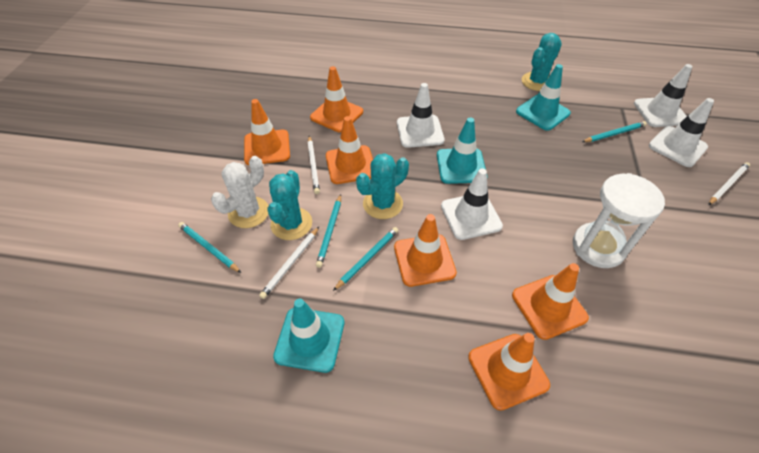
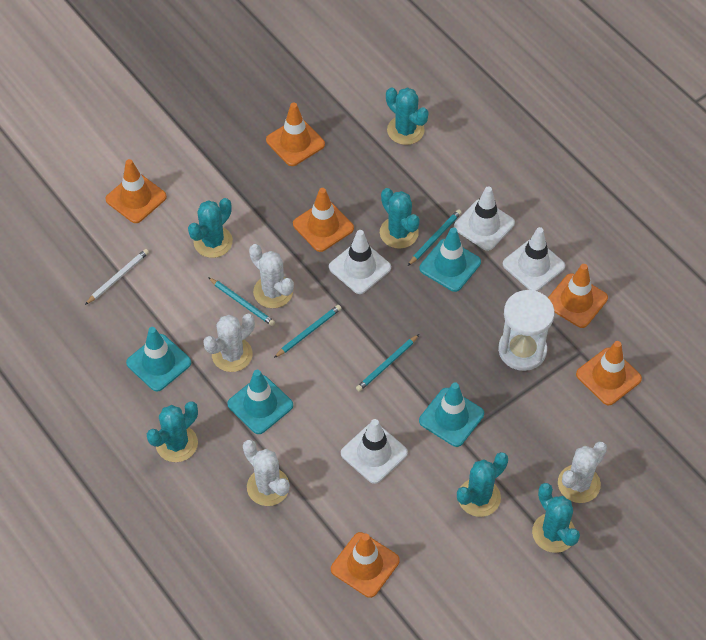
turquoise cactus: [268,170,312,240] [356,153,409,219] [522,33,562,91] = 3 -> [147,401,198,462] [188,198,233,258] [380,188,420,249] [386,87,429,145] [457,452,508,517] [532,483,580,553] = 6
turquoise traffic cone: [273,298,344,373] [437,118,486,184] [516,64,571,131] = 3 -> [126,327,191,392] [227,370,293,434] [419,228,481,292] [419,382,484,447] = 4
white cactus: [211,156,269,228] = 1 -> [203,314,255,372] [243,440,290,506] [249,244,294,308] [558,442,607,503] = 4
white pencil: [259,227,319,299] [308,136,320,194] [708,162,750,205] = 3 -> [85,249,149,305] = 1

